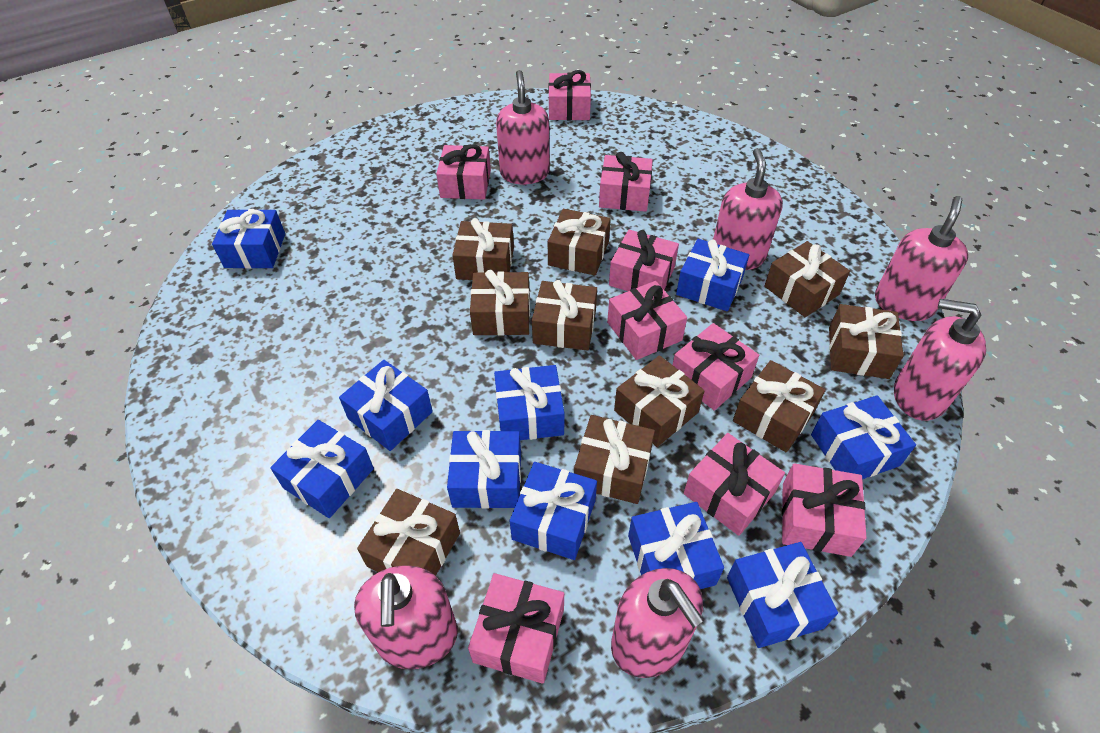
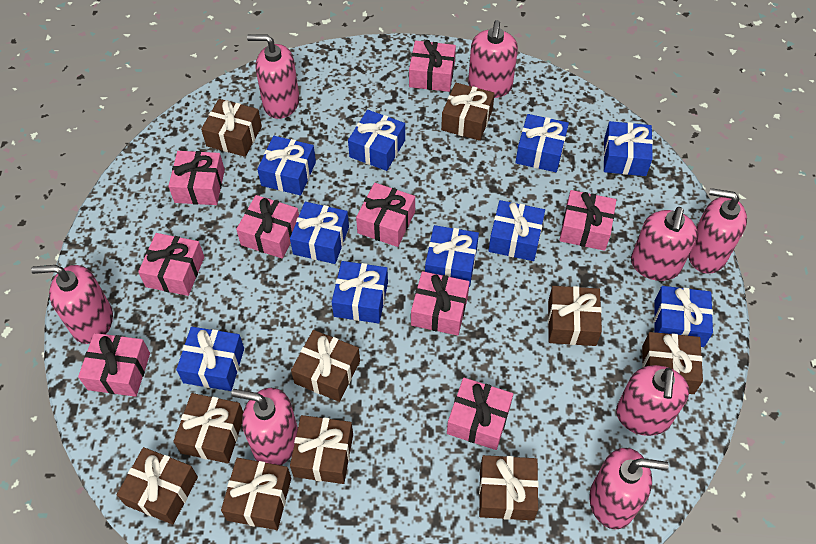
pink soap dispenser: [354,565,458,669] [496,70,550,184] [611,568,704,678] [713,148,783,270] [875,196,968,321] [894,299,986,421] = 6 -> [31,265,113,344] [231,388,298,465] [247,34,300,119] [468,20,518,98] [589,448,669,529] [616,365,689,436] [631,207,698,281] [688,188,747,274] = 8

